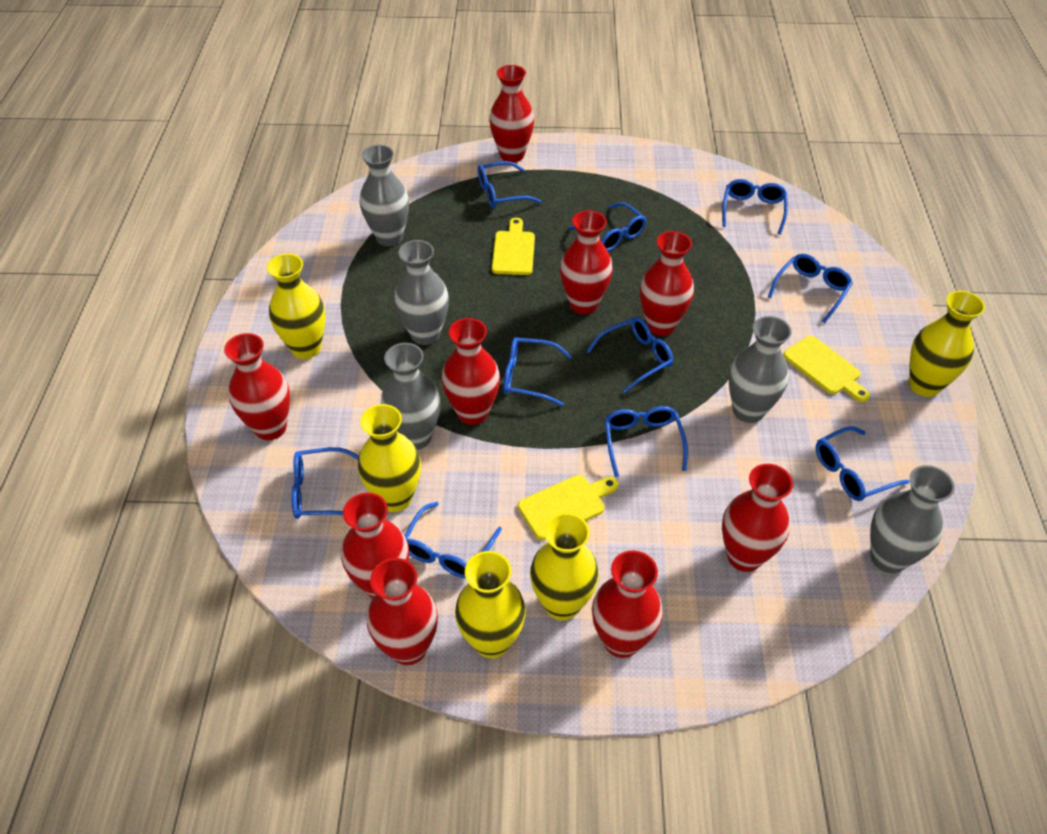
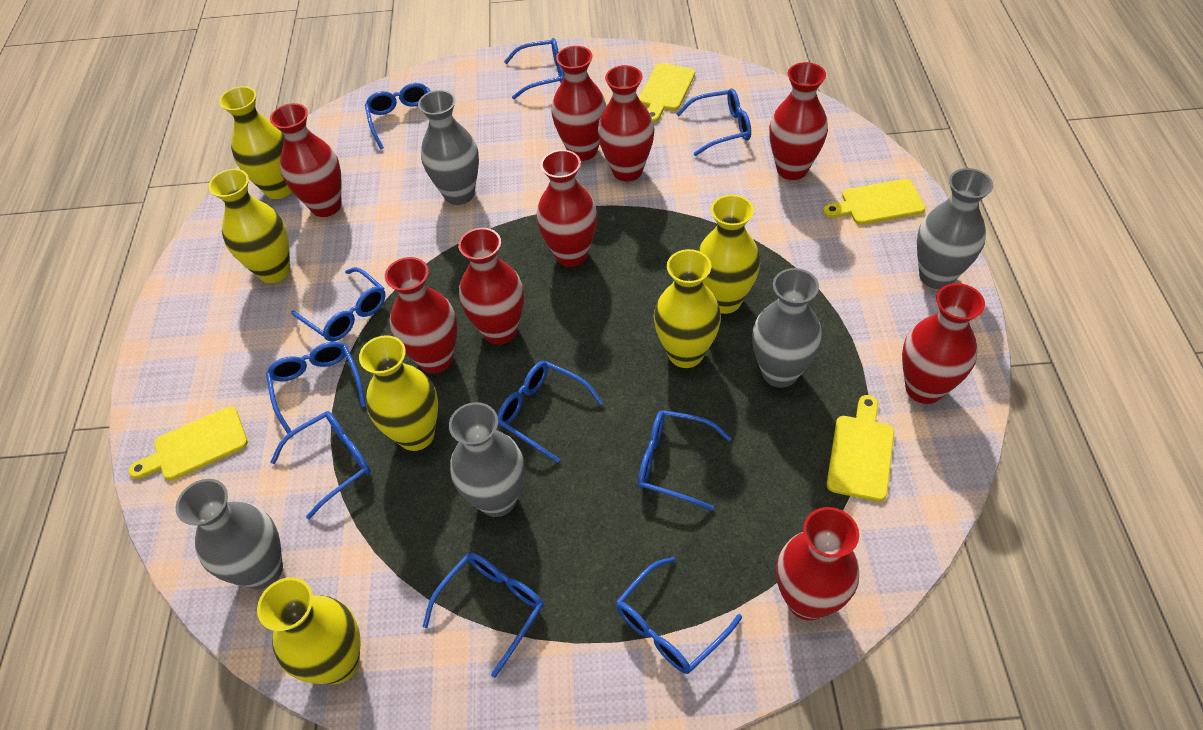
yellow cutting board: [492,218,535,275] [518,475,618,540] [783,336,870,402] = 3 -> [129,406,248,480] [639,63,695,123] [823,179,926,225] [827,395,894,502] = 4
yellow vase: [267,254,326,359] [358,404,421,512] [455,551,526,659] [530,513,599,621] [909,291,985,397] = 5 -> [208,169,290,283] [219,86,292,199] [257,577,361,684] [359,335,438,451] [654,249,721,368] [698,195,760,314] = 6

